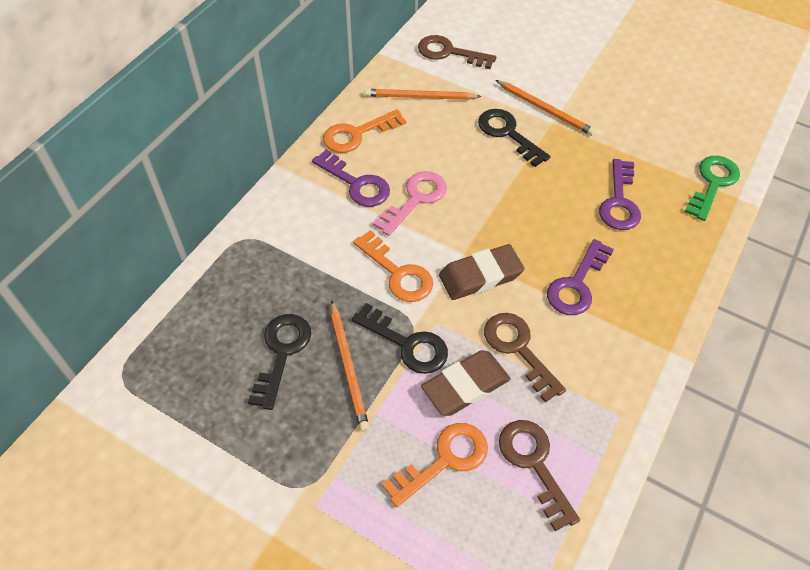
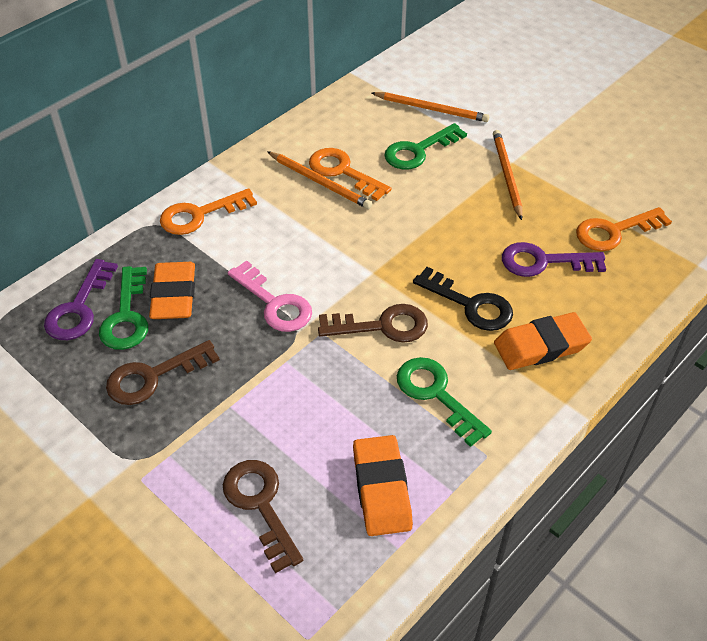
black key: [248,314,311,410] [352,303,448,374] [478,109,550,167] = 3 -> [413,267,513,331] = 1
brown eraser: [421,350,511,416] [439,244,525,300] = 2 -> none = 0
green key: [685,156,740,221] = 1 -> [99,266,148,350] [384,123,467,169] [397,357,492,447] = 3
orange eraser: none = 0 -> [149,262,195,319] [353,435,413,536] [494,312,592,370] = 3
purple key: [312,149,390,207] [547,239,614,315] [599,159,641,230] = 3 -> [44,259,118,340] [502,242,606,277] = 2

